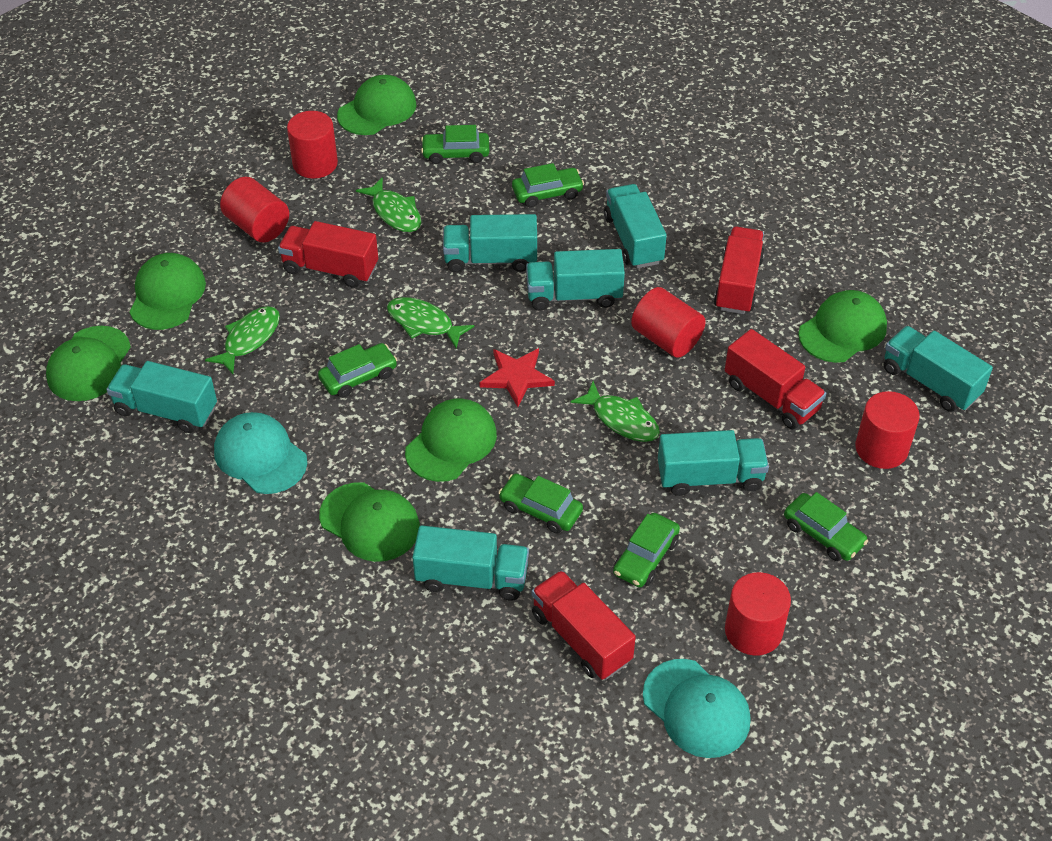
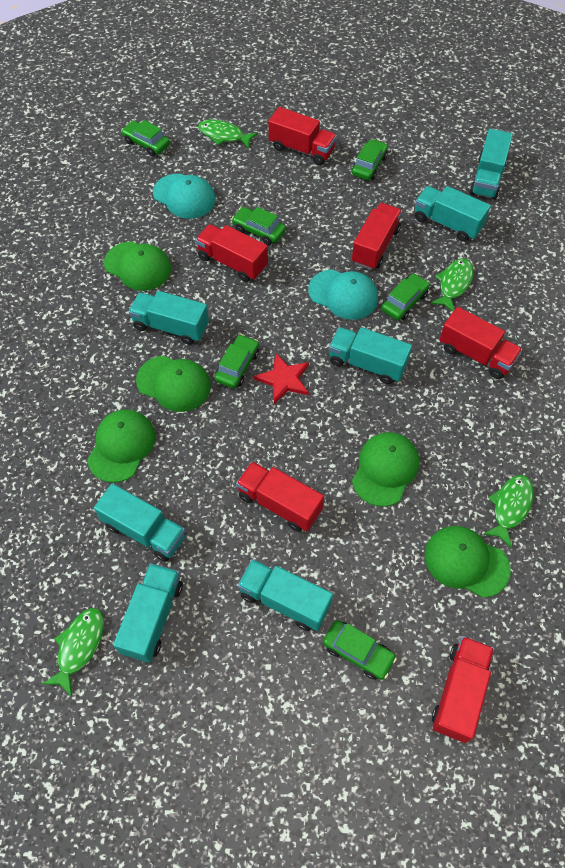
green cap: [46,326,131,401] [129,253,206,330] [319,482,420,562] [337,75,416,135] [405,398,497,482] [798,290,887,363] = 6 -> [87,409,155,483] [104,242,171,291] [136,356,211,412] [352,432,419,507] [425,526,511,598] = 5
red cylinder: [220,177,289,243] [287,111,338,179] [631,287,706,358] [725,572,791,656] [855,391,920,469] = 5 -> none = 0
red truck: [278,221,378,288] [532,570,636,680] [714,226,764,314] [725,329,826,429] = 4 -> [195,224,268,282] [236,461,324,532] [268,107,337,165] [352,203,402,270] [432,636,494,743] [439,307,522,379] = 6

